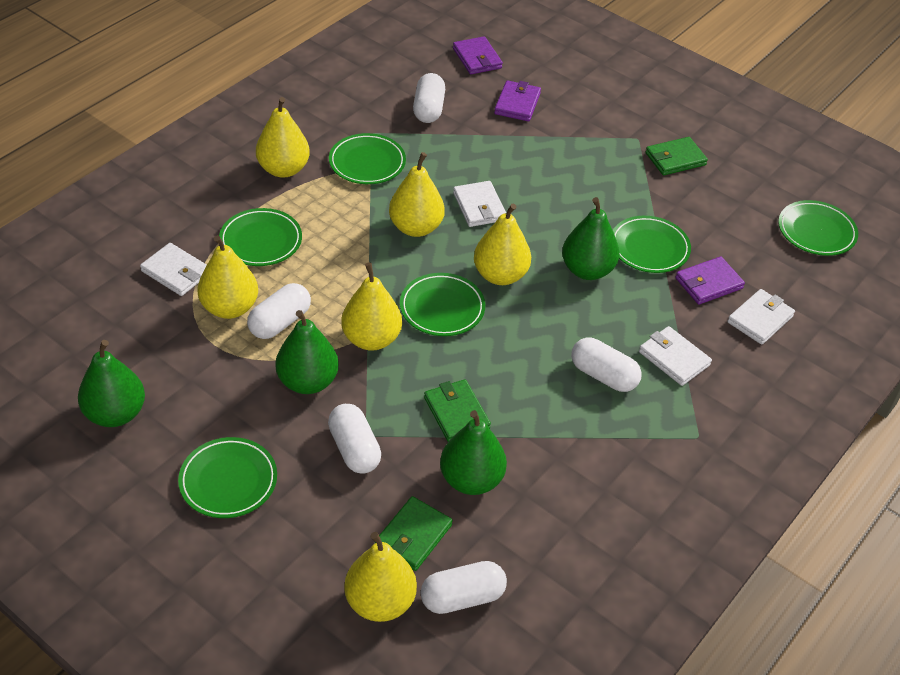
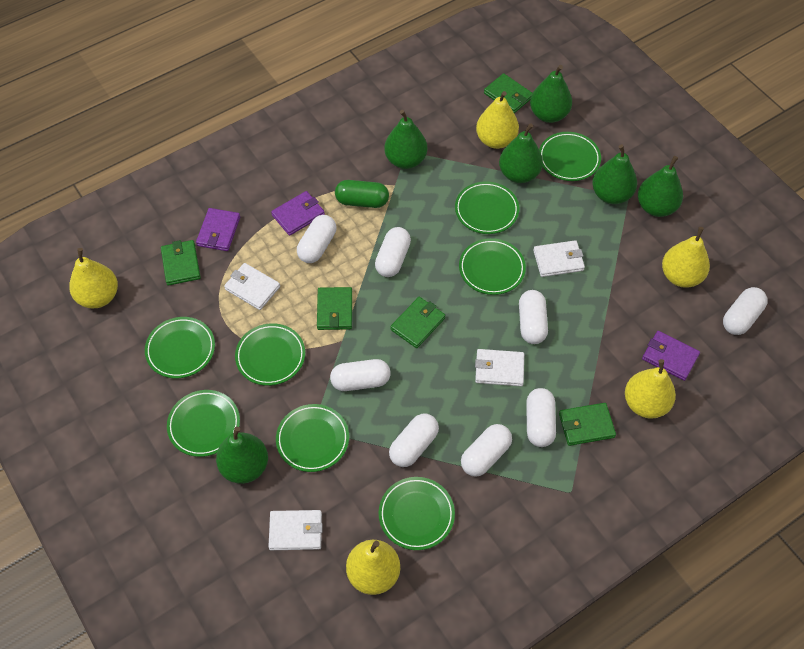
green capsule: none = 0 -> [335,180,389,208] = 1
green pear: [78,340,145,427] [275,310,339,394] [440,410,507,495] [562,197,619,280] = 4 -> [216,427,268,484] [384,110,427,169] [499,123,543,183] [530,65,572,123] [592,144,637,204] [638,156,683,217] = 6
green plate: [178,437,277,518] [219,208,302,266] [329,133,406,184] [400,273,485,336] [613,216,691,273] [778,200,858,256] = 6 -> [145,317,215,378] [167,390,240,457] [235,323,305,386] [276,404,349,472] [379,477,455,550] [455,181,519,234] [459,238,526,295] [539,132,601,181] = 8
green wallet: [375,496,453,571] [424,379,491,442] [645,137,708,175] = 3 -> [161,240,201,285] [317,287,352,330] [390,297,445,348] [484,73,532,113] [559,403,616,446] = 5
white capsule: [247,283,311,339] [328,404,381,473] [413,73,445,123] [420,561,507,614] [571,338,642,392] = 5 -> [297,215,336,263] [330,359,390,391] [375,227,411,277] [389,414,439,467] [461,424,512,476] [519,290,548,344] [526,388,556,447] [723,287,768,335] = 8
yellow pear: [198,235,258,319] [256,97,310,178] [341,262,402,351] [344,532,417,622] [389,152,445,237] [474,204,531,285] = 6 -> [69,248,118,308] [346,540,400,595] [476,91,519,149] [625,359,676,419] [662,227,710,288] = 5

